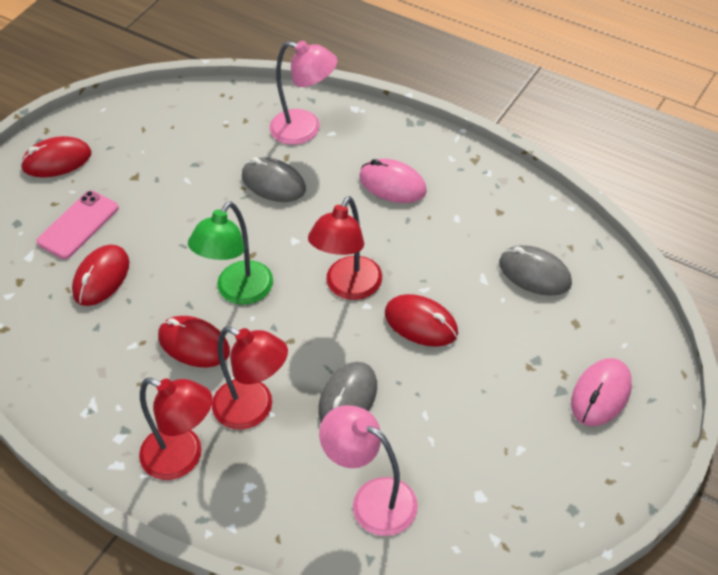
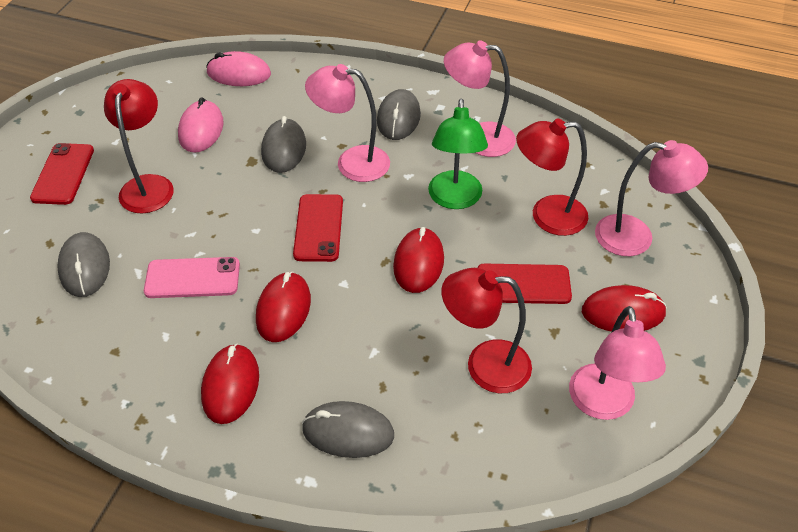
grey mouse: [242,157,306,202] [318,362,377,422] [499,245,572,296] = 3 -> [57,232,110,297] [261,116,306,173] [302,401,394,458] [377,89,421,140] = 4
pink lamp: [270,41,337,145] [319,405,418,536] = 2 -> [305,64,390,182] [444,41,516,157] [569,306,666,420] [595,140,708,256] = 4
red phone: none = 0 -> [30,143,94,205] [293,194,343,262] [478,264,572,304] = 3

